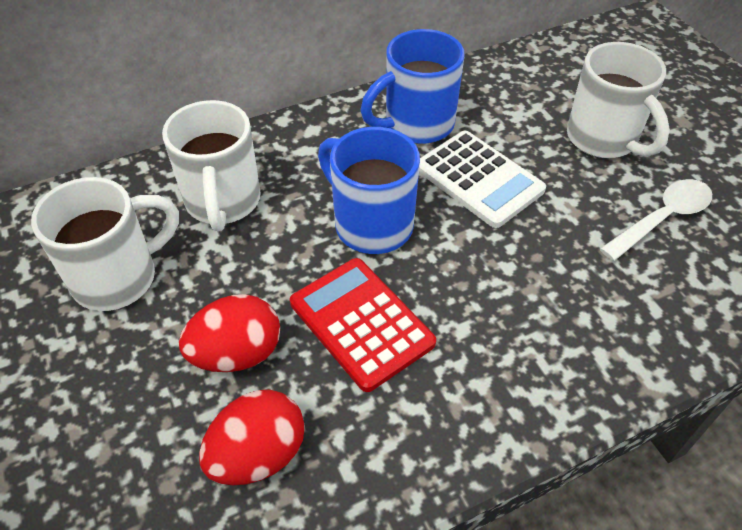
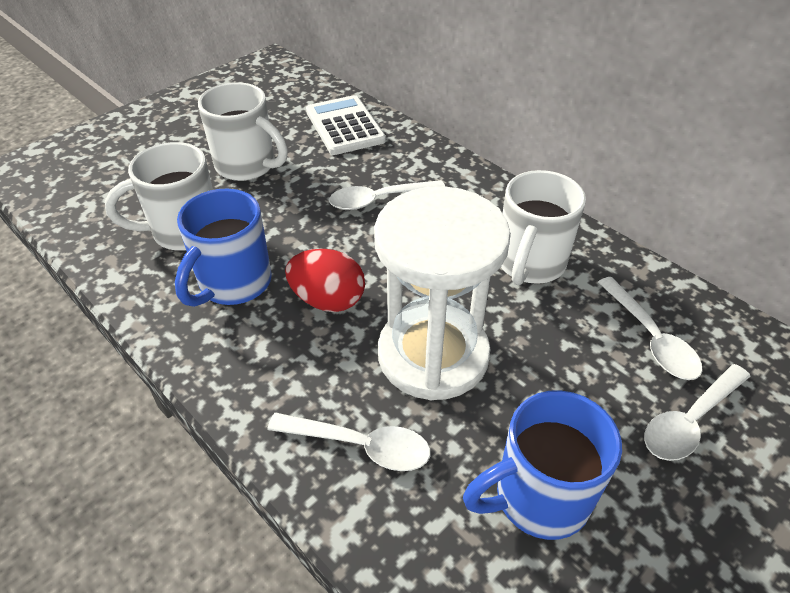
red calculator: [290,258,436,392] = 1 -> none = 0
red egg: [179,294,280,372] [199,389,305,485] = 2 -> [285,249,365,312] = 1
white hourglass: none = 0 -> [374,186,511,400] = 1
white spoon: [600,179,712,261] = 1 -> [267,413,431,471] [329,180,445,210] [598,277,702,380] [644,364,751,461] = 4

